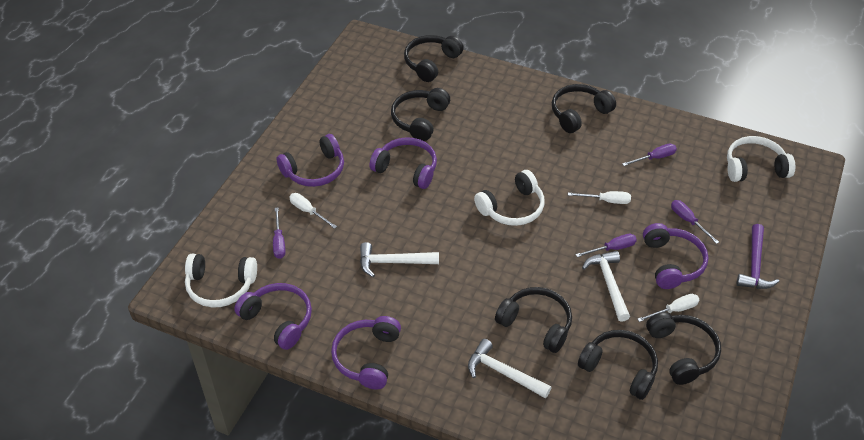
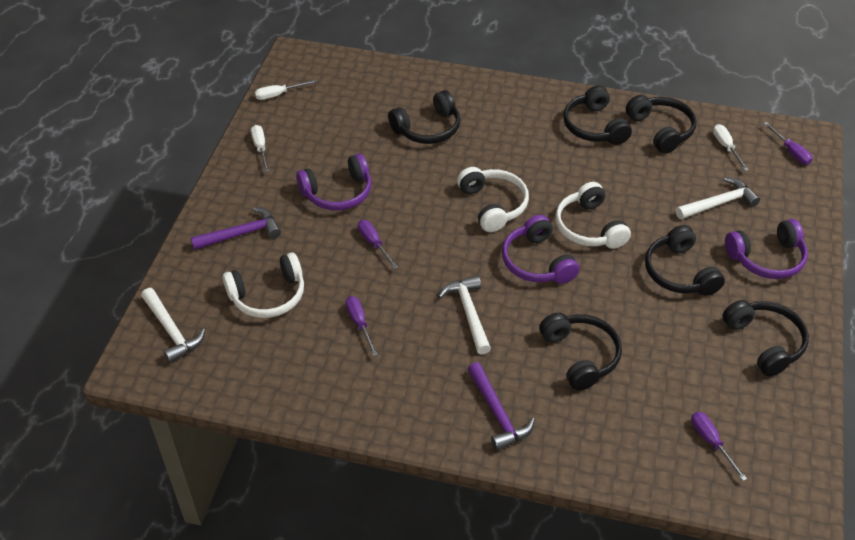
purple hammer: [737,224,780,289] = 1 -> [190,207,281,250] [467,362,535,451] = 2
purple headphones: [234,283,312,350] [276,134,344,187] [331,316,401,390] [369,137,437,189] [643,223,709,289] = 5 -> [296,153,371,211] [502,215,579,284] [725,219,808,279] = 3

